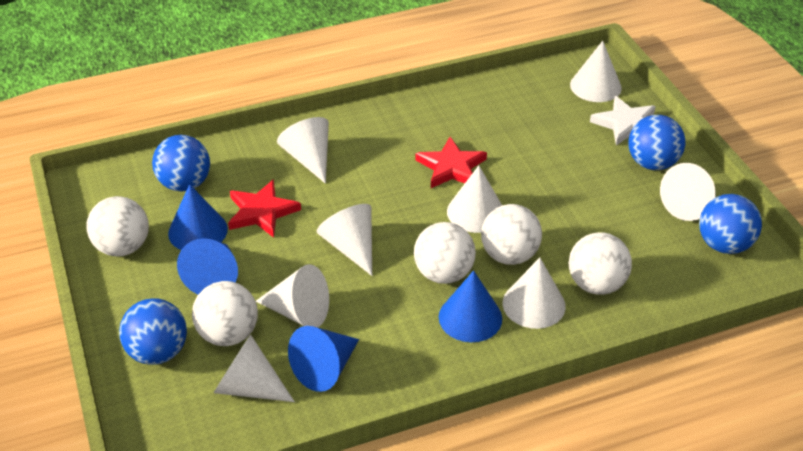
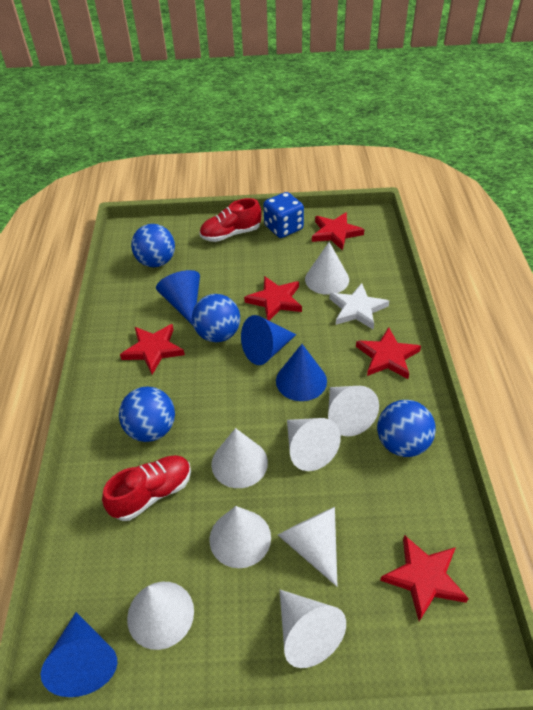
blue dice: none = 0 -> [263,192,304,238] = 1
red shoe: none = 0 -> [102,455,191,521] [200,198,262,242] = 2
red star: [228,179,301,238] [416,137,487,188] = 2 -> [120,324,185,375] [244,276,302,321] [312,212,364,251] [356,327,421,379] [380,535,469,622] = 5
white ball: [86,196,149,257] [192,281,258,346] [414,222,476,284] [481,204,542,265] [569,232,632,295] = 5 -> none = 0

